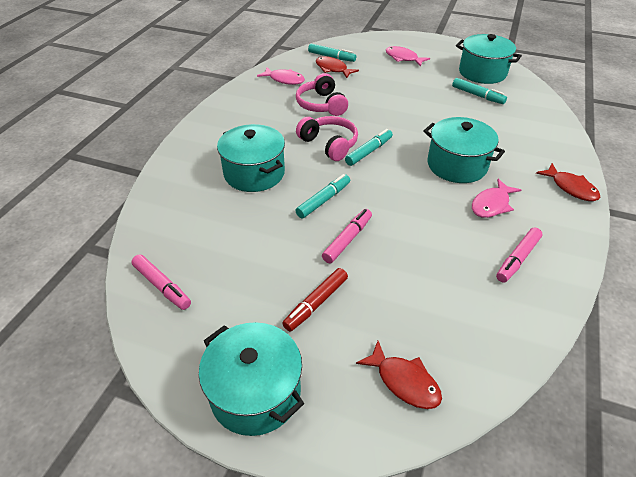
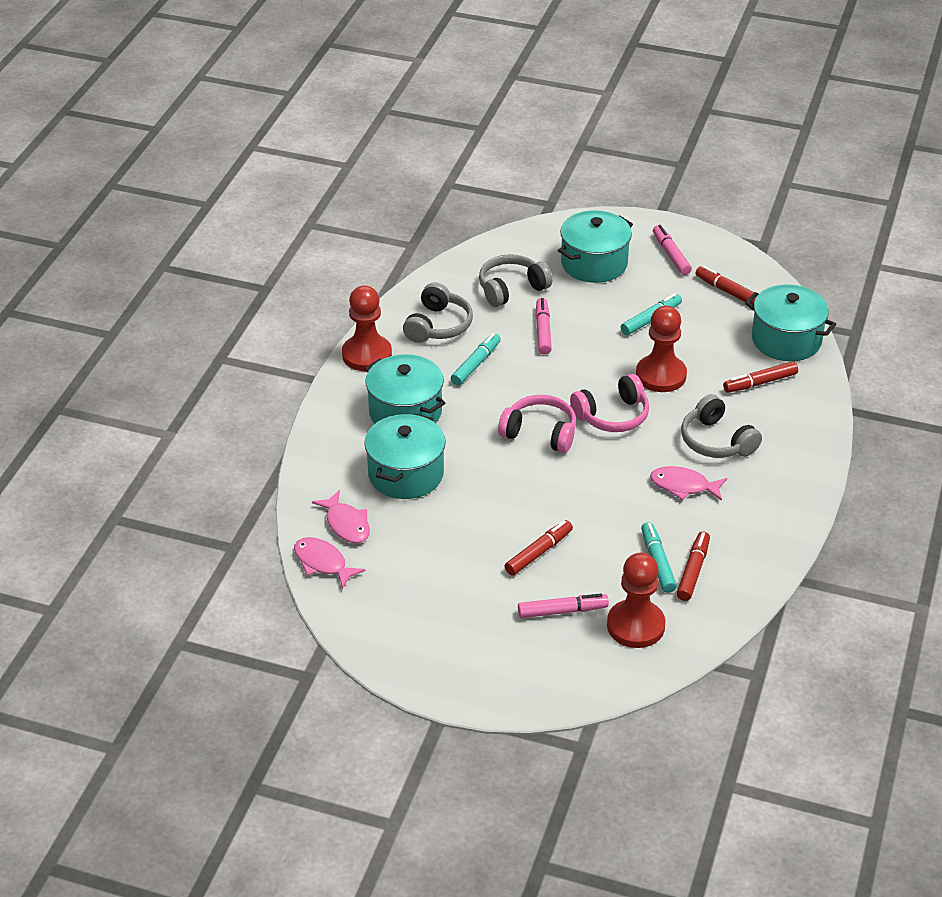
grey headphones: none = 0 -> [403,282,473,343] [479,254,552,307] [681,394,762,458] = 3
red fish: [316,56,359,78] [356,341,442,409] [536,163,600,201] = 3 -> none = 0
red marker: [282,268,348,332] = 1 -> [505,520,573,575] [677,531,710,601] [695,266,756,306] [723,361,798,393] = 4
red pawn: none = 0 -> [342,286,392,371] [607,553,665,648] [636,306,687,392] = 3
turquoise marker: [295,174,350,218] [308,44,356,62] [345,129,393,166] [452,78,507,104] = 4 -> [451,333,501,385] [621,293,682,335] [641,522,677,593] = 3

